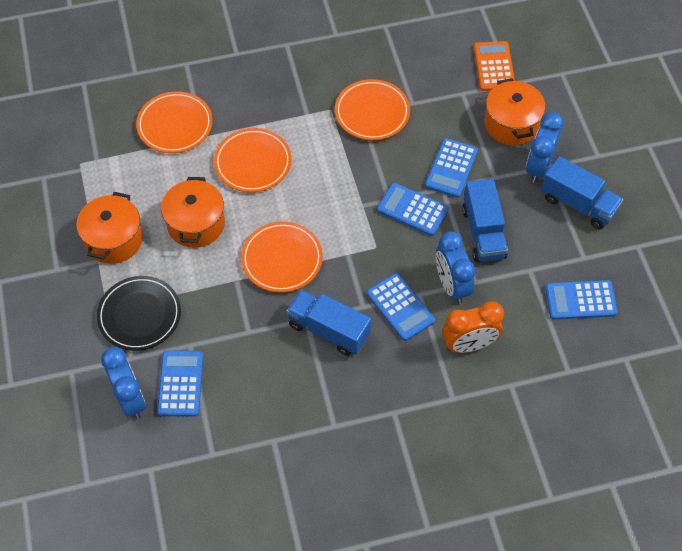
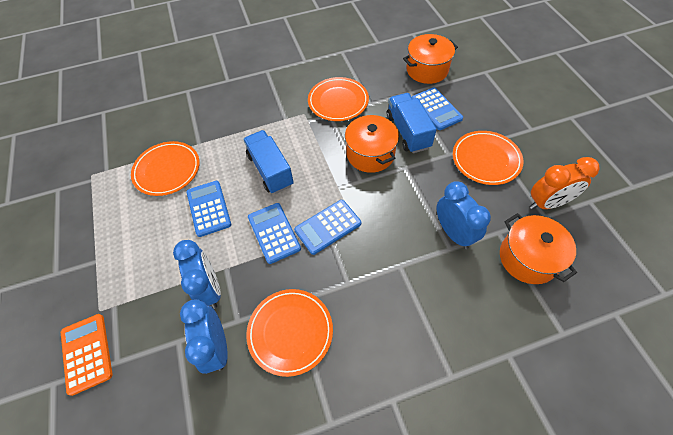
black plate: [97,276,181,351] = 1 -> none = 0
blue calculator: [157,351,203,417] [367,273,435,341] [377,183,449,236] [425,138,478,198] [545,280,618,320] = 5 -> [187,181,231,237] [248,203,301,264] [294,200,361,255] [412,87,463,130] = 4
blue truck: [286,289,371,356] [462,179,508,262] [541,156,623,229] = 3 -> [243,130,294,194] [387,93,437,153] = 2

